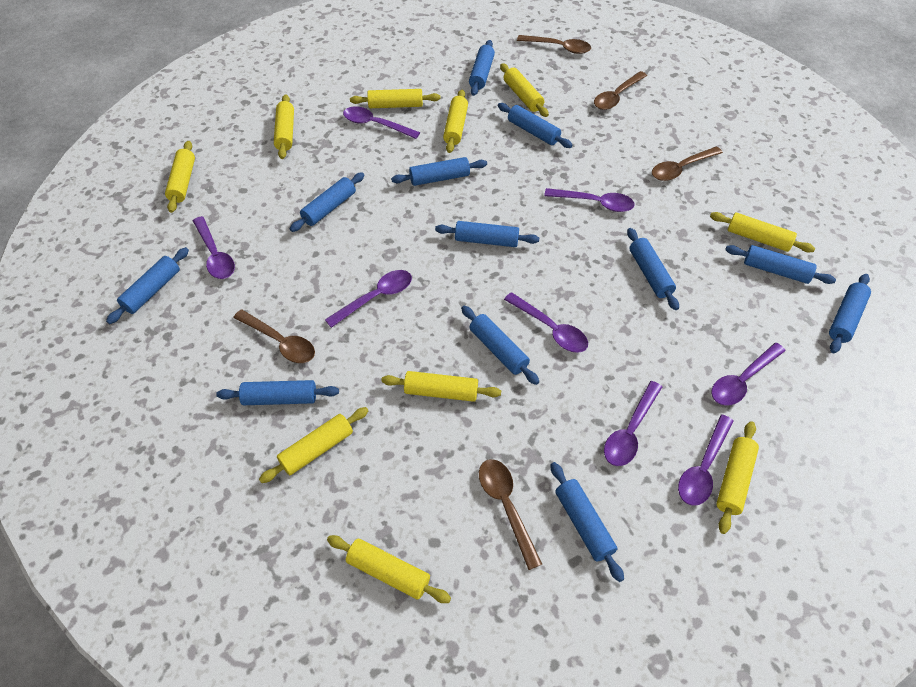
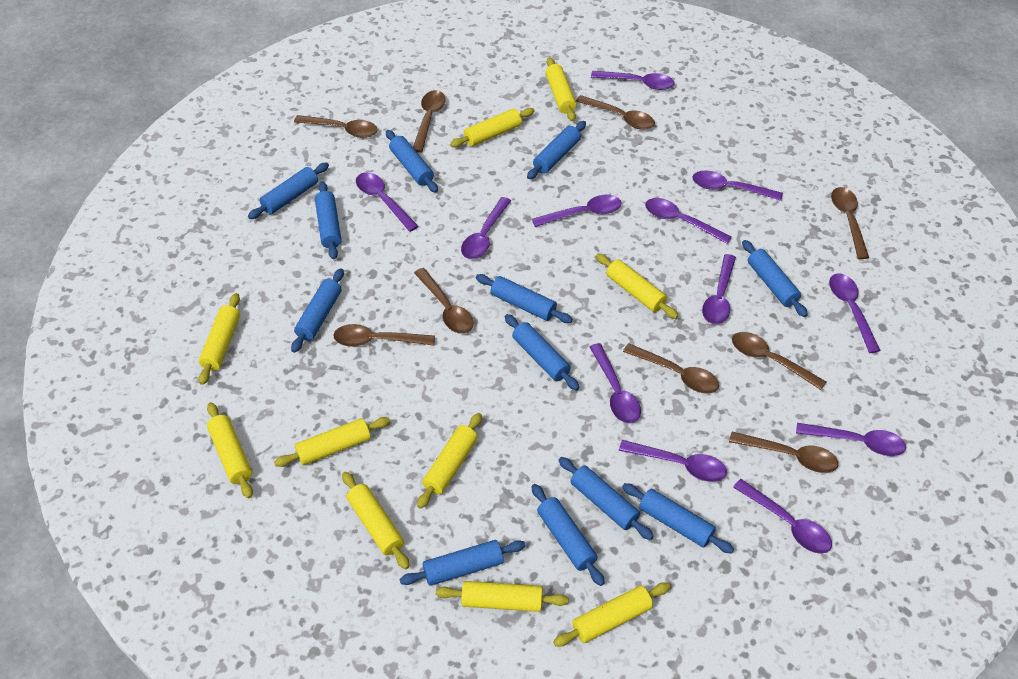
brown spoon: [233,310,315,363] [479,459,542,570] [517,35,591,54] [594,71,647,110] [652,146,723,181] = 5 -> [294,115,378,138] [333,324,435,347] [413,90,446,153] [414,268,474,334] [576,95,655,130] [623,343,719,394] [729,431,838,473] [732,332,826,390] [831,187,869,259] = 9
purple spoon: [193,216,235,279] [325,270,412,328] [343,106,420,139] [504,292,588,353] [544,188,635,212] [604,381,662,466] [678,414,734,506] [711,343,785,406] = 8 -> [356,172,419,232] [461,197,511,259] [532,195,621,227] [590,343,641,423] [591,71,675,90] [619,440,727,482] [645,198,732,244] [693,170,783,201] [702,254,736,324] [733,479,832,554] [796,423,906,456] [829,273,881,353] = 12

